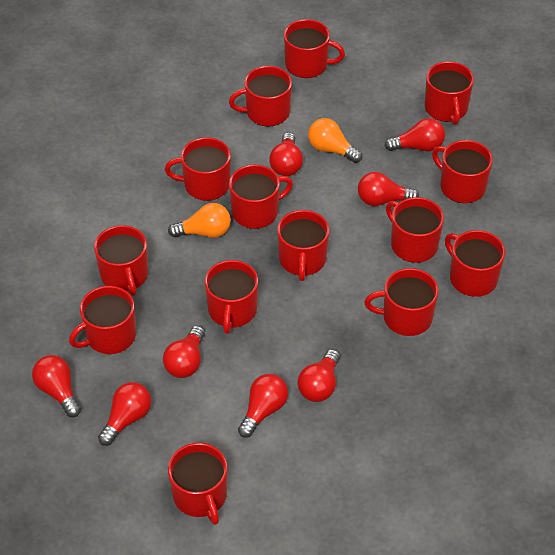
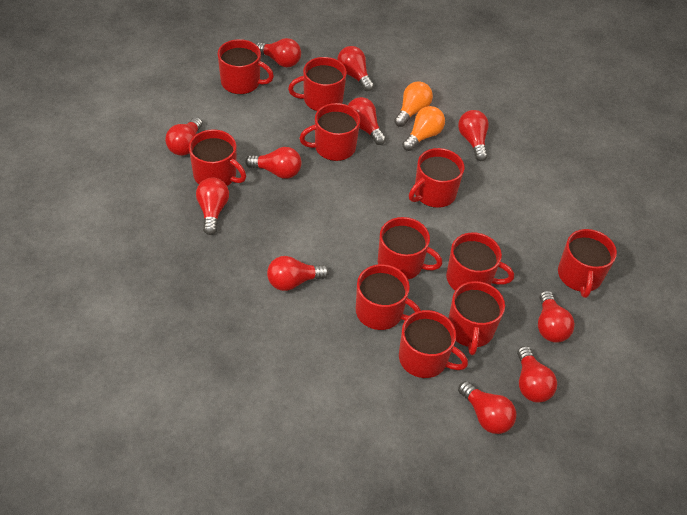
red light bulb: [32,355,81,418] [98,382,151,446] [163,326,205,378] [238,374,288,438] [269,132,303,176] [298,349,340,402] [358,172,419,206] [384,118,445,151] = 8 -> [165,117,202,156] [196,178,229,235] [245,147,302,179] [256,38,301,67] [267,256,329,291] [337,46,374,91] [348,97,386,145] [458,110,489,161] [458,381,516,434] [517,346,557,403] [538,291,575,343] = 11
red mug: [69,286,136,354] [94,225,148,296] [165,137,231,201] [168,443,227,525] [205,260,258,334] [229,66,292,126] [229,165,293,229] [277,210,329,281] [284,19,345,78] [364,268,439,336] [386,197,444,263] [425,61,474,125] [432,140,493,203] [445,230,505,297] = 14 -> [189,129,246,186] [218,39,274,94] [288,57,347,111] [299,103,360,161] [356,264,421,330] [378,217,442,279] [399,310,468,378] [409,148,464,208] [446,232,514,290] [448,281,505,355] [558,229,617,298] = 11

